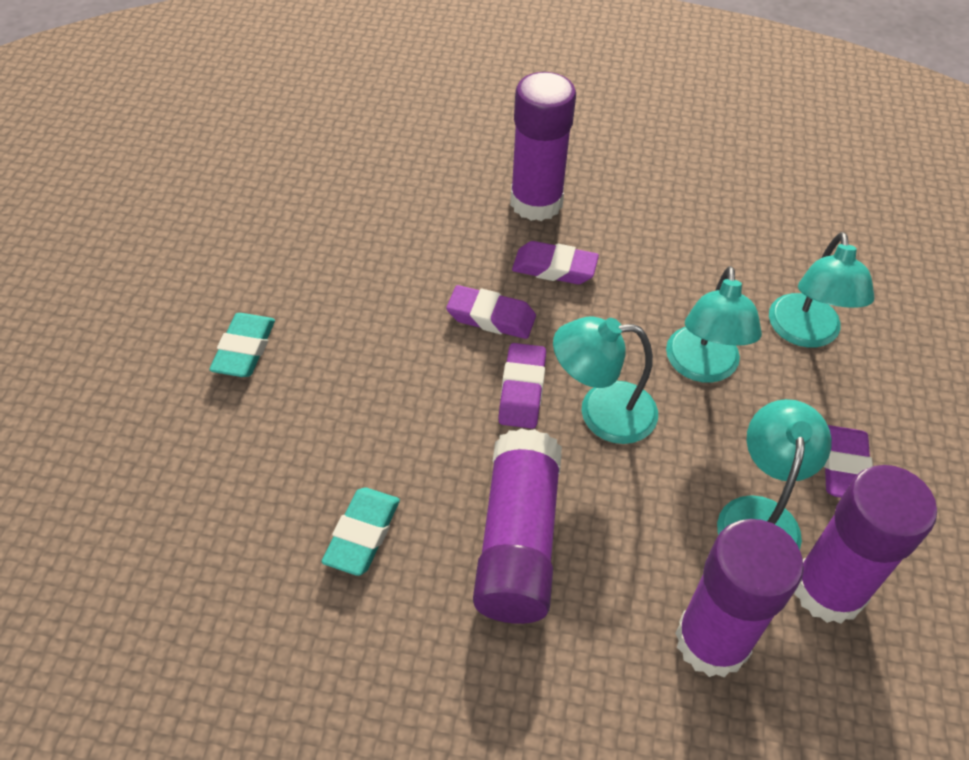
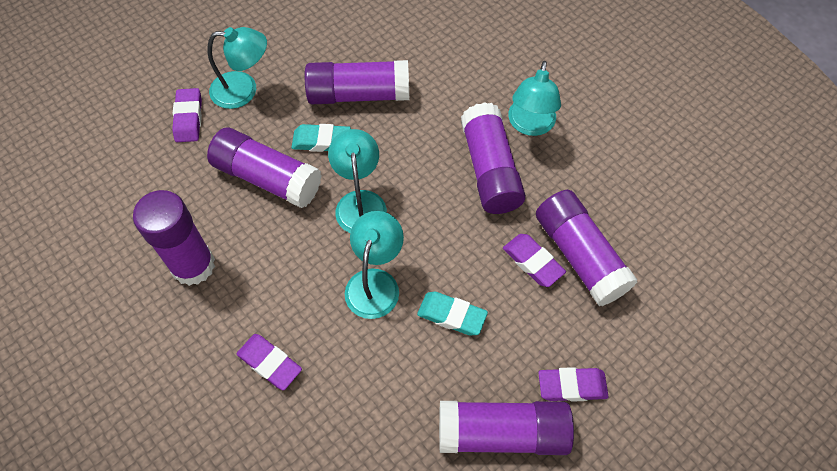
purple glue stick: [473,428,562,624] [510,72,576,221] [675,519,804,677] [794,465,937,624] = 4 -> [133,190,215,286] [207,128,322,208] [305,60,409,104] [439,401,574,455] [461,102,526,214] [536,190,637,306] = 6

